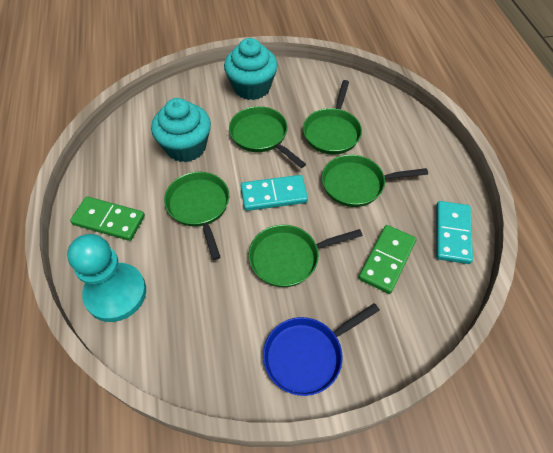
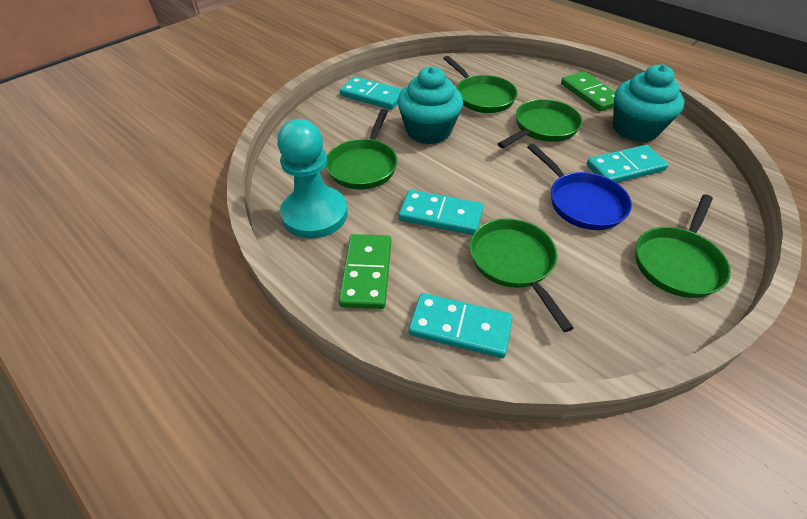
turquoise domino: [241,175,308,211] [436,201,473,264] = 2 -> [340,76,403,110] [399,190,483,235] [409,293,512,358] [587,145,668,183] = 4

